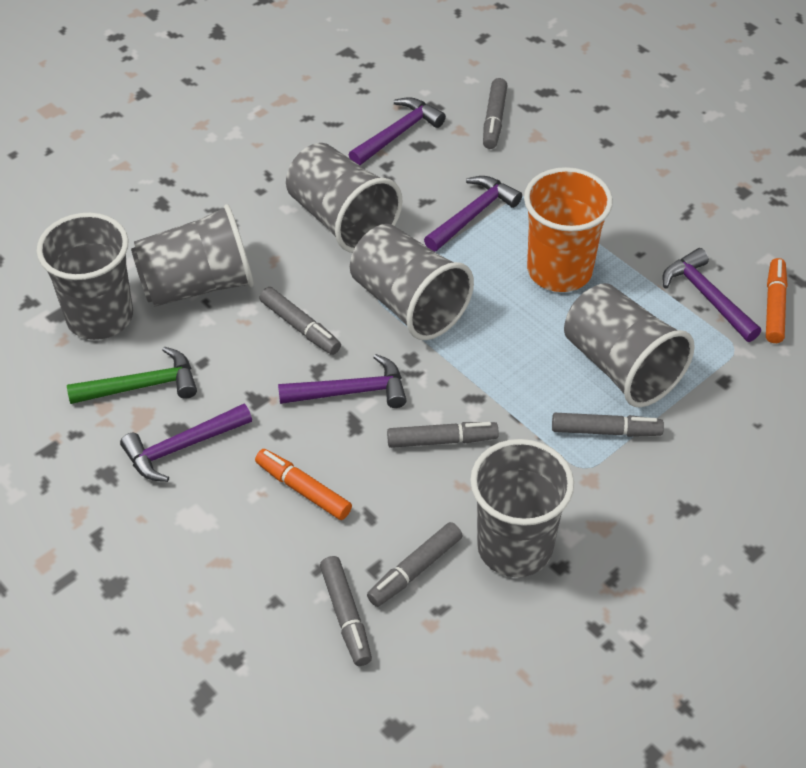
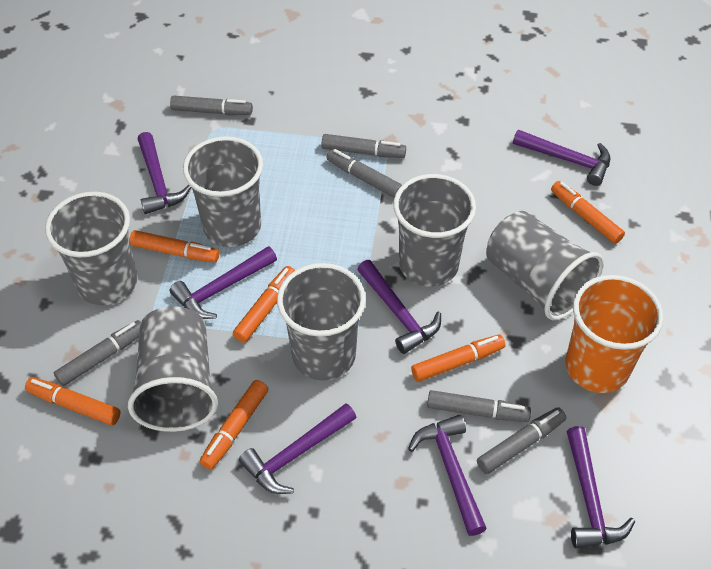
green hammer: [67,347,197,404] = 1 -> none = 0
orange marker: [255,449,352,520] [766,258,787,343] = 2 -> [25,377,121,425] [129,230,219,263] [200,380,269,470] [233,266,295,343] [411,335,505,382] [551,181,625,244] = 6
purple hammer: [120,404,252,482] [278,354,407,408] [349,97,446,165] [424,176,522,252] [663,248,761,342] = 5 -> [138,132,191,214] [170,246,277,319] [239,403,357,494] [357,260,441,354] [408,415,487,536] [513,130,610,186] [566,426,635,548] = 7

